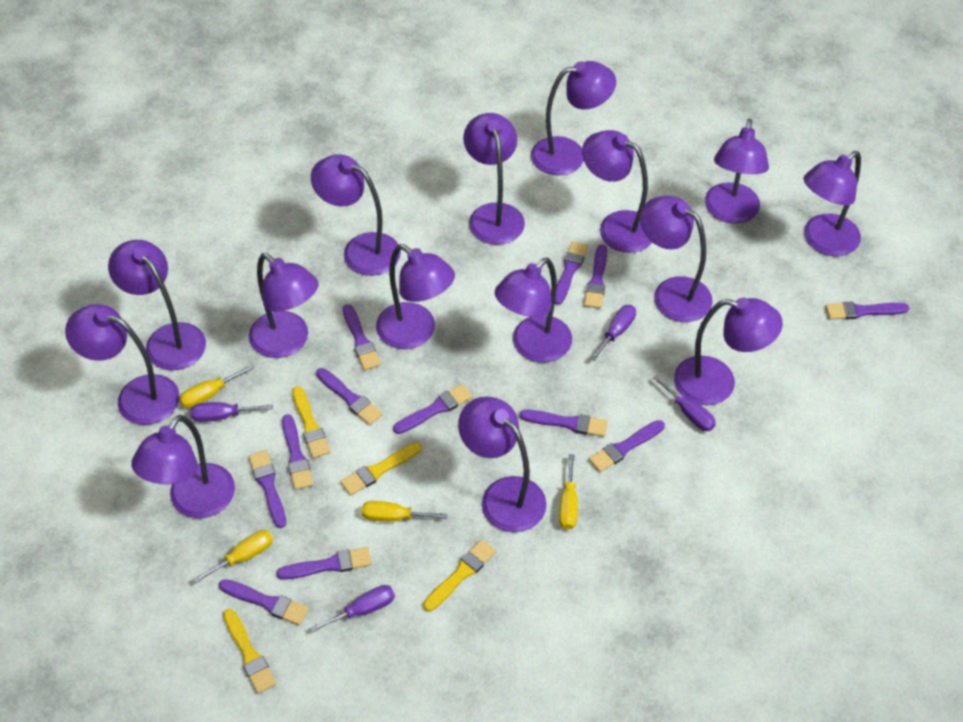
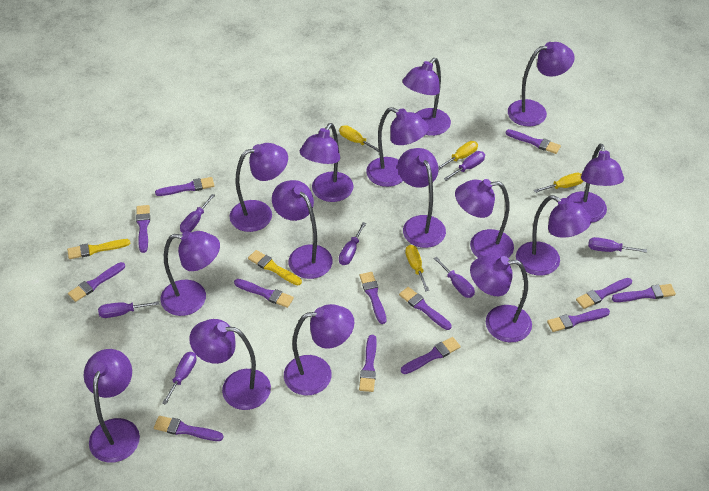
purple brush: [219,579,309,625] [249,450,286,528] [276,547,371,580] [282,414,313,490] [316,368,383,425] [343,304,381,370] [393,384,472,434] [520,409,608,437] [555,241,588,305] [584,244,607,309] [589,420,665,472] [826,301,909,320] = 12 -> [68,262,125,302] [136,205,150,253] [154,416,223,441] [155,177,214,196] [234,279,294,308] [359,335,377,392] [360,272,386,324] [399,287,452,330] [401,337,461,374] [506,129,561,154] [547,308,610,332] [576,278,632,309] [612,284,676,302] = 13
purple screwdriver: [191,402,273,422] [310,585,395,632] [590,305,636,361] [653,375,716,431] = 4 -> [98,301,159,318] [162,352,197,405] [180,194,215,233] [339,222,366,265] [434,257,475,298] [444,151,485,181] [588,237,647,253] = 7
yellow brush: [223,609,277,694] [292,386,330,458] [340,442,422,496] [423,539,496,612] = 4 -> [67,239,130,259] [248,250,302,286] = 2

